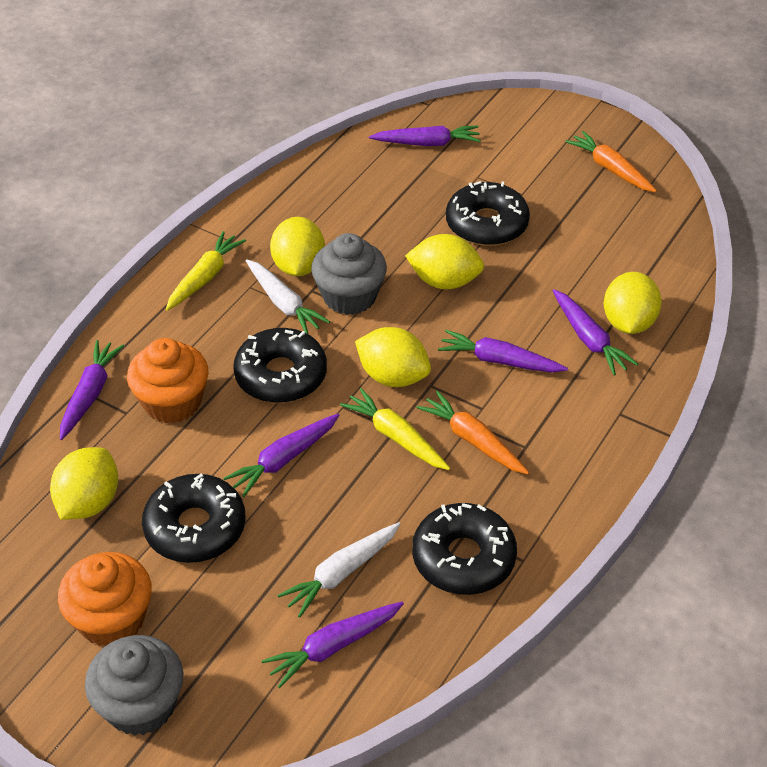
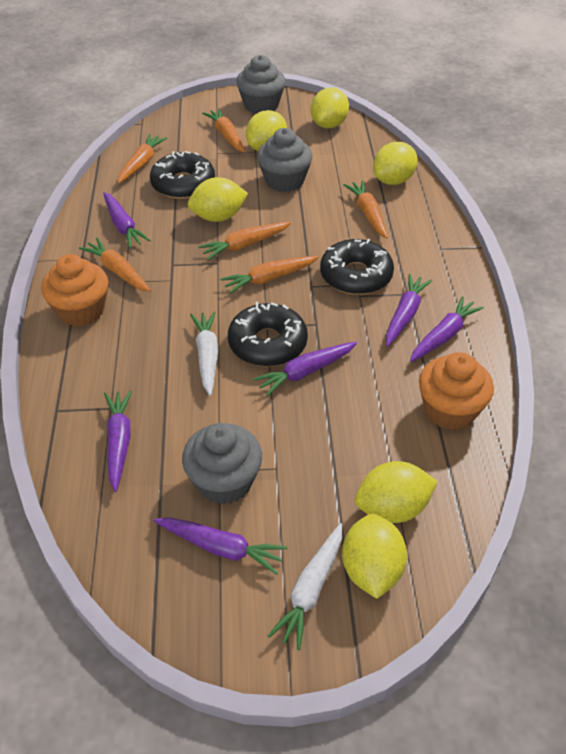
black donut: [142,473,245,563] [233,328,327,403] [412,503,517,595] [446,181,530,246] = 4 -> [150,151,215,199] [228,302,308,366] [320,239,394,295] = 3
grey cupcake: [85,635,183,736] [311,233,387,315] = 2 -> [182,423,262,504] [236,55,286,114] [257,128,312,192] = 3
orange carrot: [417,391,529,475] [565,131,657,192] = 2 -> [79,238,151,292] [118,134,167,184] [198,222,291,260] [202,108,245,153] [220,256,319,294] [343,180,388,238] = 6
yellow carrot: [166,231,246,311] [340,388,450,470] = 2 -> none = 0
yellow lemon: [50,447,118,520] [270,217,325,276] [355,327,431,387] [405,234,484,289] [604,272,662,334] = 5 -> [188,177,248,222] [246,110,287,151] [311,87,349,128] [342,514,407,599] [355,461,438,523] [373,142,418,185] = 6

